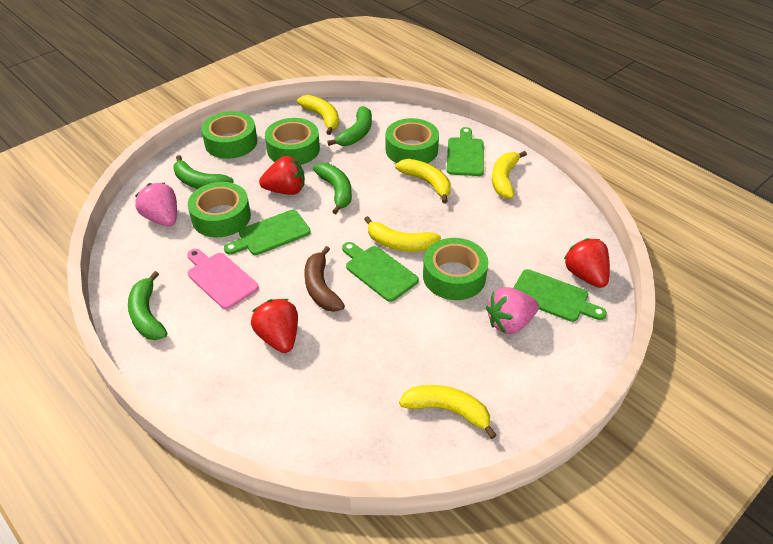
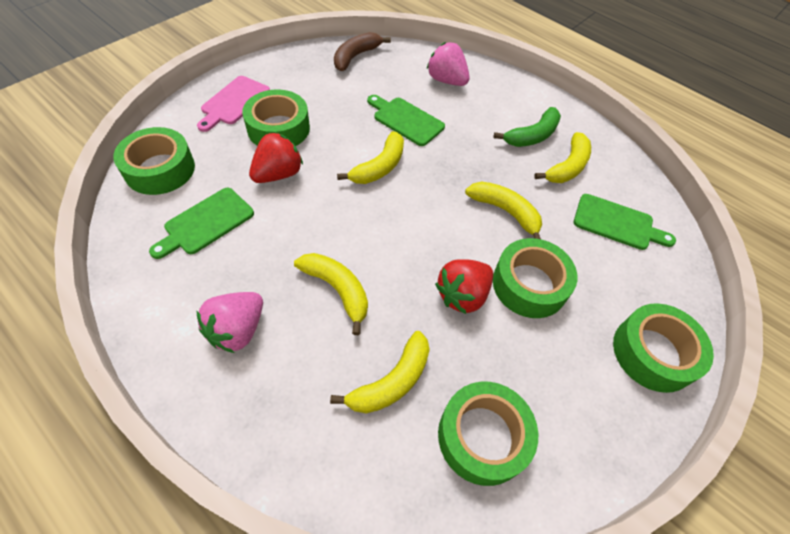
green banana: [128,271,167,340] [173,155,234,189] [313,163,352,214] [327,106,372,146] = 4 -> [493,107,561,147] = 1
green cutting board: [224,210,311,255] [342,242,419,302] [447,127,484,176] [513,269,607,322] = 4 -> [149,188,254,259] [367,95,445,146] [574,194,676,250] = 3
red strawberry: [251,299,298,353] [259,156,305,195] [564,238,610,288] = 3 -> [249,132,303,183] [435,259,493,314] = 2

